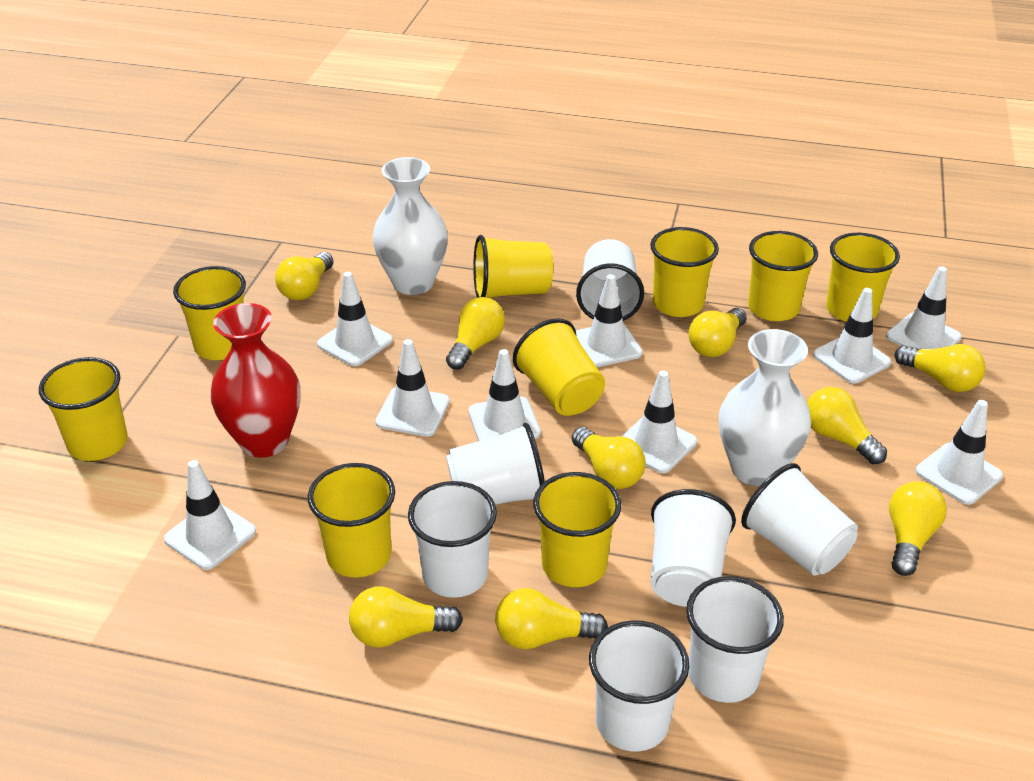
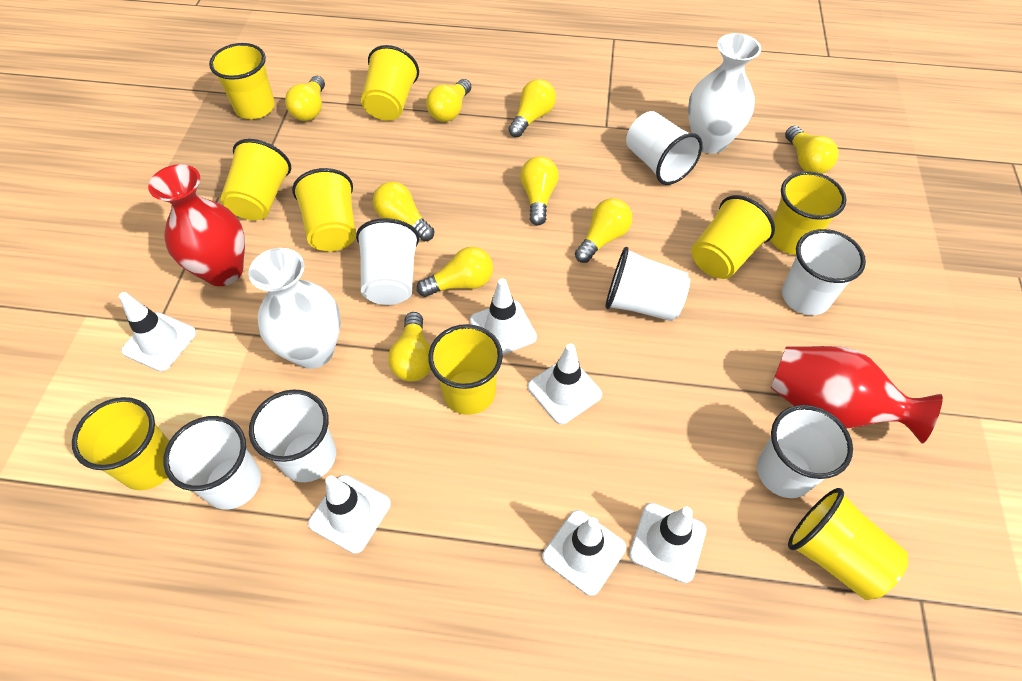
red vase: [210,303,300,458] = 1 -> [148,164,245,286] [771,346,943,443] = 2
white traffic cone: [164,460,256,570] [317,272,393,366] [375,339,450,437] [468,349,541,441] [576,274,642,367] [622,370,697,473] [813,288,891,383] [886,266,962,349] [915,400,1003,505] = 9 -> [119,292,196,372] [308,475,391,554] [470,278,537,355] [528,344,602,424] [542,510,626,596] [629,503,706,583] = 6

